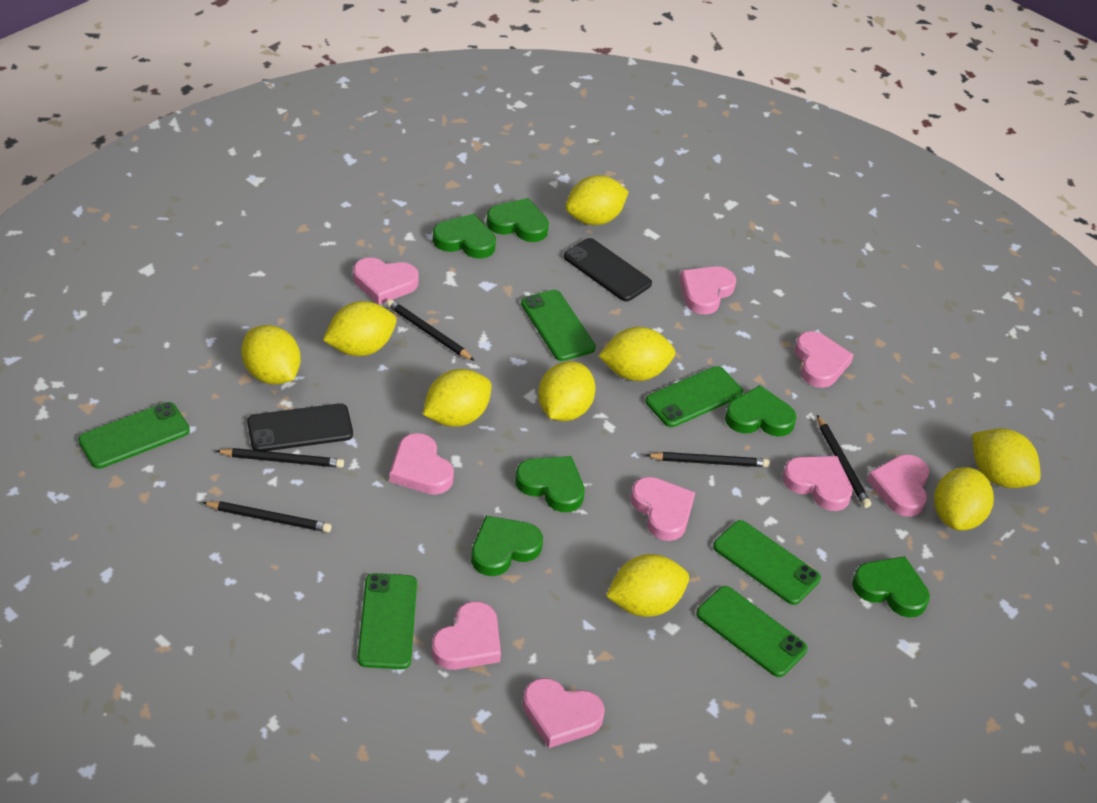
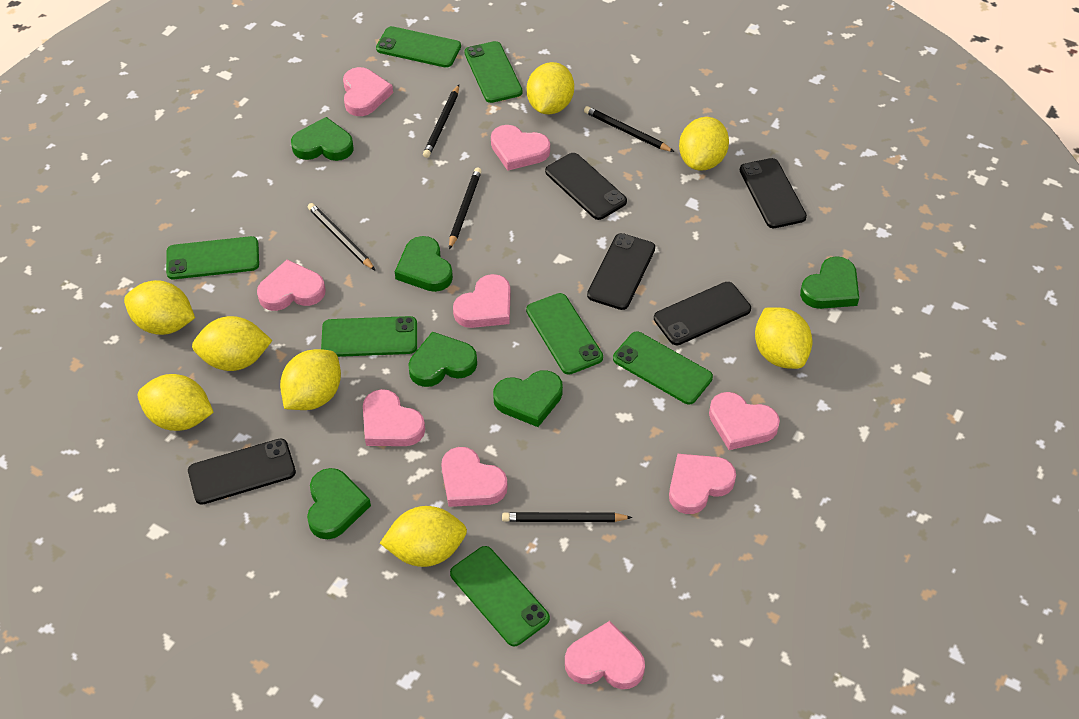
black phone: [247,403,353,451] [564,238,652,301] = 2 -> [188,438,296,505] [545,153,627,220] [587,233,655,310] [654,282,751,345] [740,158,807,228] = 5
green phone: [78,402,190,469] [358,573,417,669] [521,290,596,361] [645,366,743,427] [696,586,807,677] [713,520,821,605] = 6 -> [166,236,259,279] [321,316,417,357] [376,26,461,68] [450,546,550,647] [464,41,523,103] [526,293,603,375] [613,331,713,405] = 7
yellow lemon: [241,325,301,385] [323,301,396,356] [423,369,492,427] [538,361,596,421] [565,175,629,225] [598,327,675,381] [606,554,689,617] [934,467,994,531] [972,428,1041,488] = 9 -> [124,280,195,335] [138,374,214,431] [192,316,272,371] [280,349,341,410] [380,506,467,567] [527,62,574,114] [679,117,729,171] [755,308,812,369] = 8

